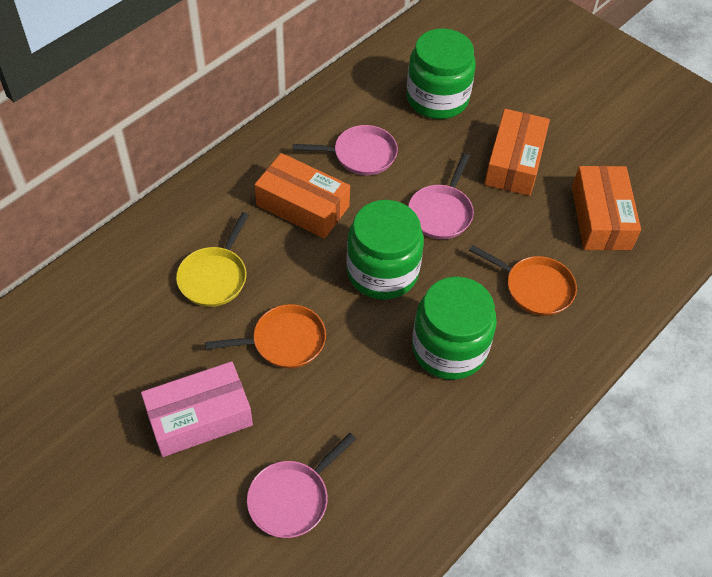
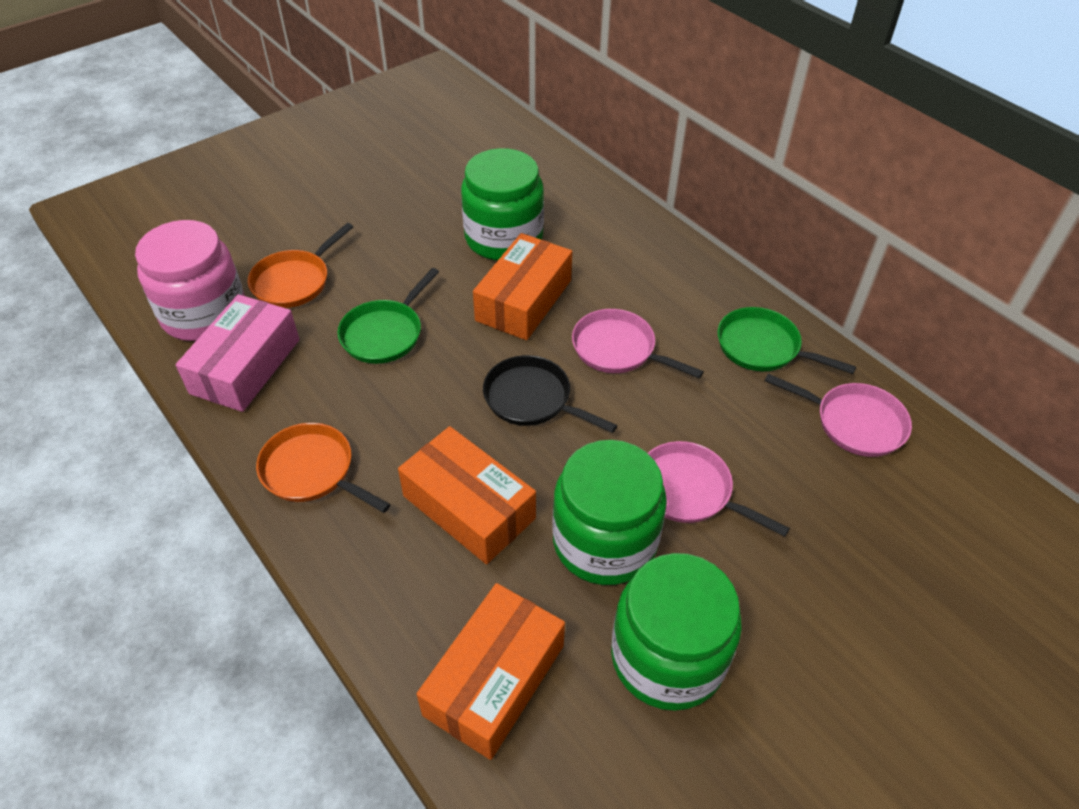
black pan: none = 0 -> [483,355,618,433] = 1
green pan: none = 0 -> [338,268,439,364] [718,307,856,374] = 2
pink jar: none = 0 -> [135,220,245,341] = 1
yellow pan: [176,212,249,307] = 1 -> none = 0

